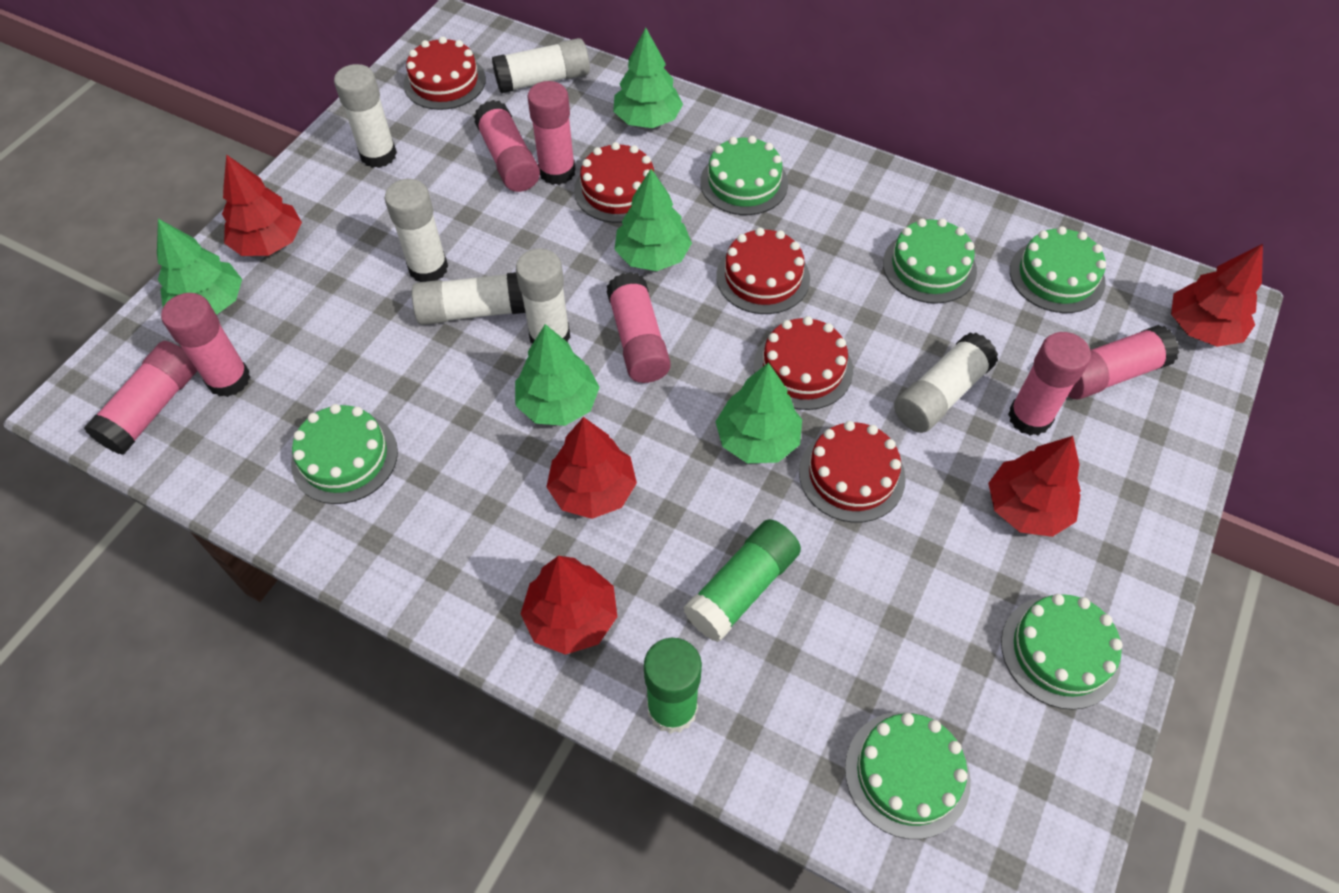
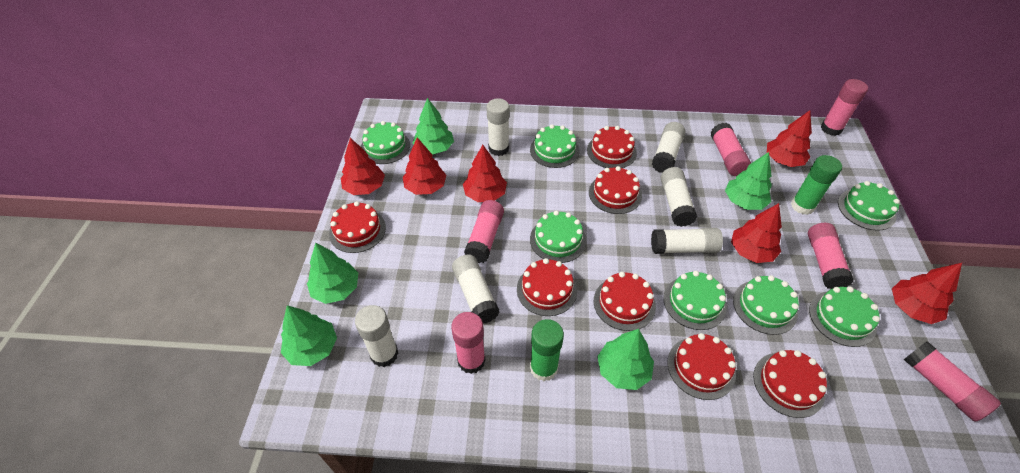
green cake: [291,404,398,504] [700,136,788,215] [845,712,971,839] [883,218,977,304] [1001,594,1123,710] [1010,226,1106,313] = 6 -> [361,121,410,164] [530,124,579,168] [530,210,587,263] [663,271,727,330] [733,275,799,335] [809,286,880,347] [838,181,900,231] = 7
pink glue stick: [84,341,197,455] [161,293,250,397] [474,100,540,192] [527,81,576,185] [606,272,671,383] [1008,332,1091,435] [1068,325,1179,400] = 7 -> [451,312,485,374] [464,200,504,263] [711,123,751,176] [808,223,853,289] [821,79,868,136] [904,341,1001,422] = 6
red cake: [403,37,486,110] [574,142,661,223] [716,228,810,314] [754,316,853,410] [799,421,906,523] = 5 -> [329,201,386,253] [517,258,577,316] [587,126,637,168] [589,166,642,214] [594,272,656,331] [667,333,736,400] [753,350,827,418] = 7
red tree: [222,154,302,256] [521,556,617,655] [546,417,637,519] [988,436,1081,537] [1171,244,1263,347] = 5 -> [341,138,385,195] [403,137,446,195] [463,145,507,202] [731,203,782,263] [767,111,812,167] [892,263,962,324] = 6

